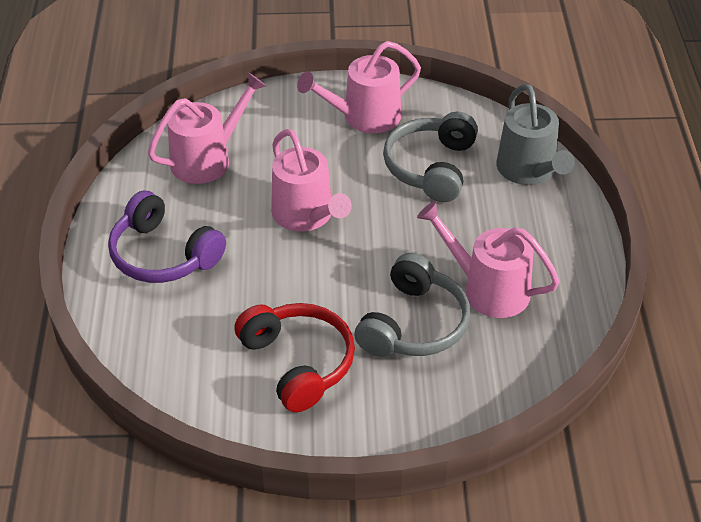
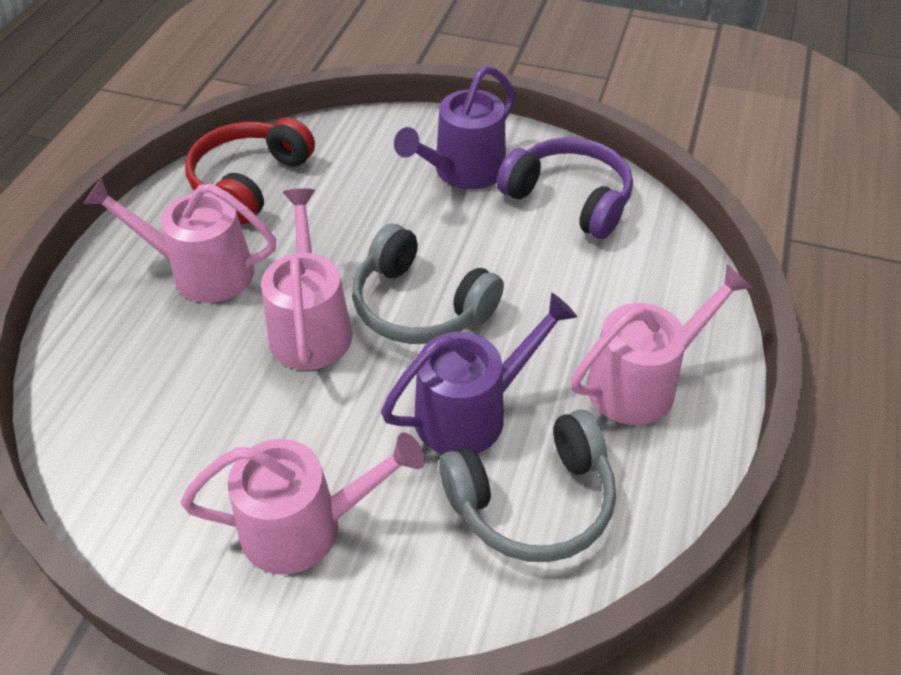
grey watering can: [496,84,575,185] = 1 -> none = 0
purple watering can: none = 0 -> [381,293,577,454] [394,66,515,189] = 2

